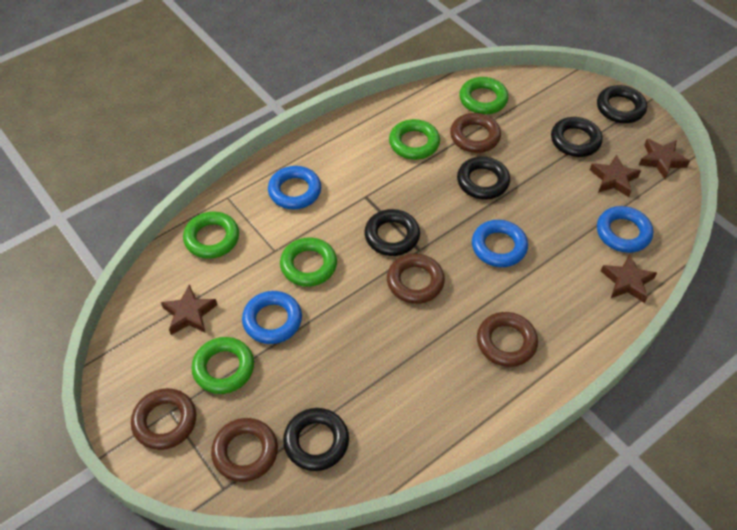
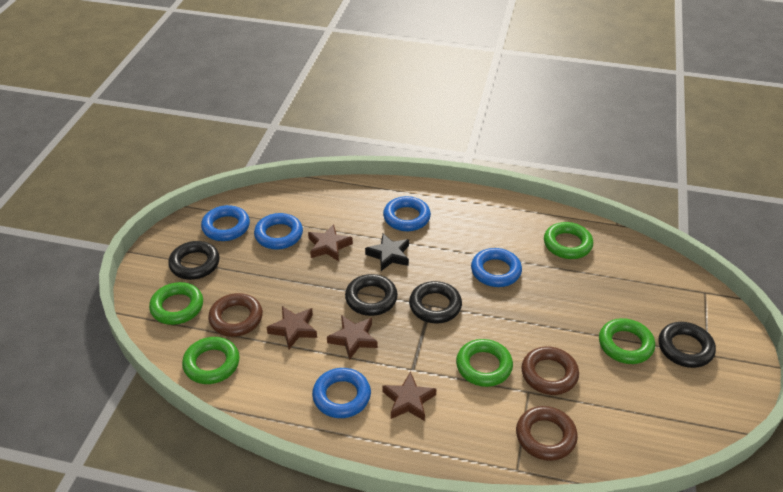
black ring: [283,408,349,471] [364,209,420,256] [457,156,510,200] [551,117,603,157] [597,85,647,123] = 5 -> [168,241,220,280] [345,274,398,316] [409,281,462,324] [658,322,716,368] = 4
black star: none = 0 -> [365,233,409,271] = 1
blue ring: [242,291,302,344] [268,166,321,209] [472,220,528,267] [597,206,653,253] = 4 -> [201,205,250,241] [254,213,303,249] [312,368,371,418] [383,196,431,231] [471,248,522,287] = 5
brown ring: [131,388,196,450] [211,418,278,482] [387,253,445,304] [450,113,501,153] [477,312,538,367] = 5 -> [208,293,263,337] [516,406,578,461] [521,346,579,395] = 3

